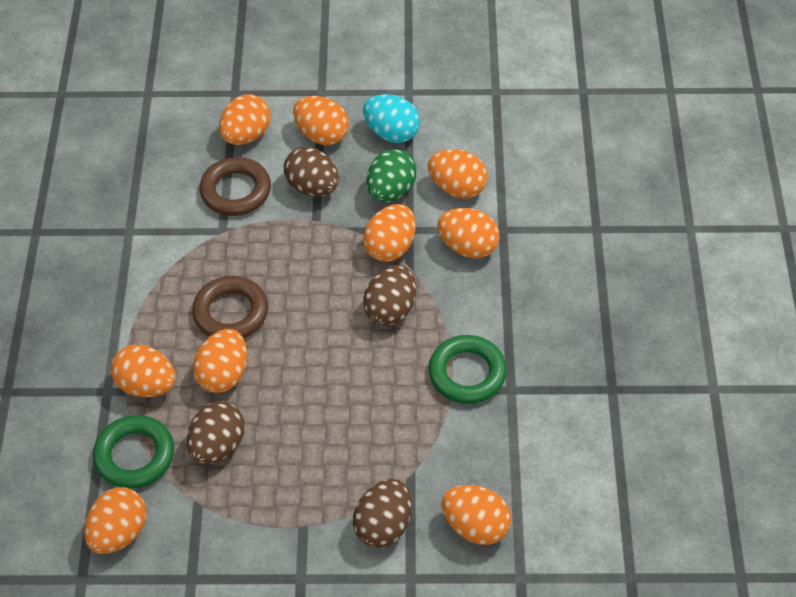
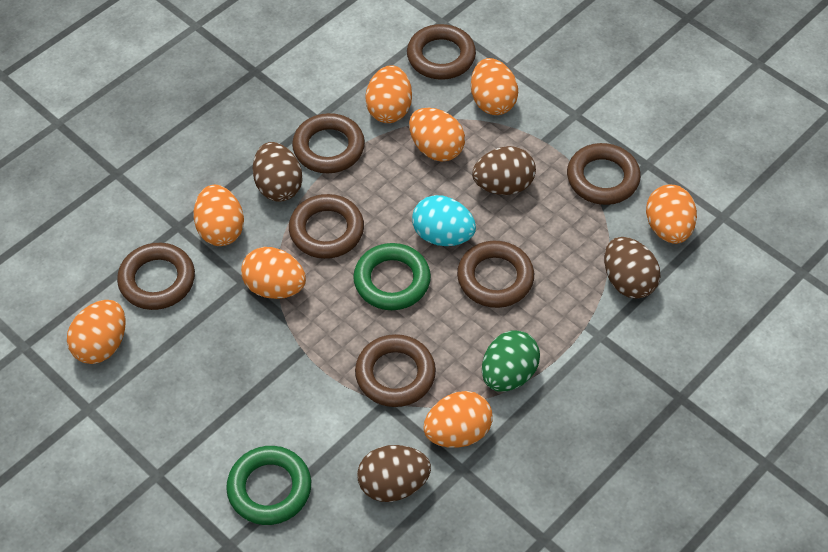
brown ring: [192,276,268,338] [199,157,271,216] = 2 -> [117,243,195,310] [289,194,364,259] [292,113,365,173] [355,334,436,407] [407,24,476,80] [457,241,534,308] [567,143,641,205] = 7
orange egg: [84,487,147,554] [111,345,176,397] [193,329,247,393] [219,94,271,145] [293,96,349,145] [363,204,416,262] [428,149,488,199] [437,208,500,259] [441,485,511,545] = 9 -> [67,300,125,364] [194,185,244,246] [241,247,306,299] [365,65,412,123] [409,108,465,162] [423,391,493,448] [471,58,518,115] [646,185,697,244] = 8

